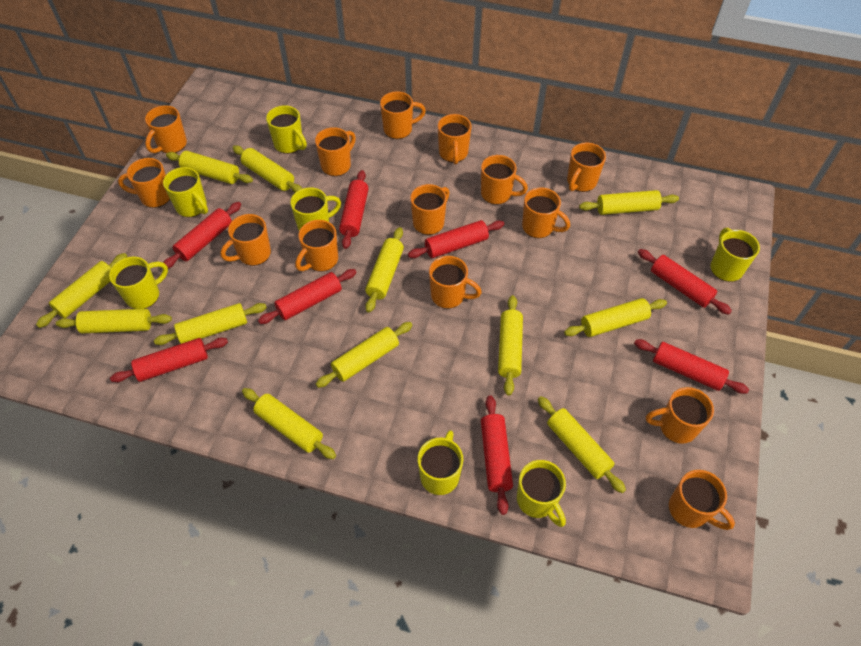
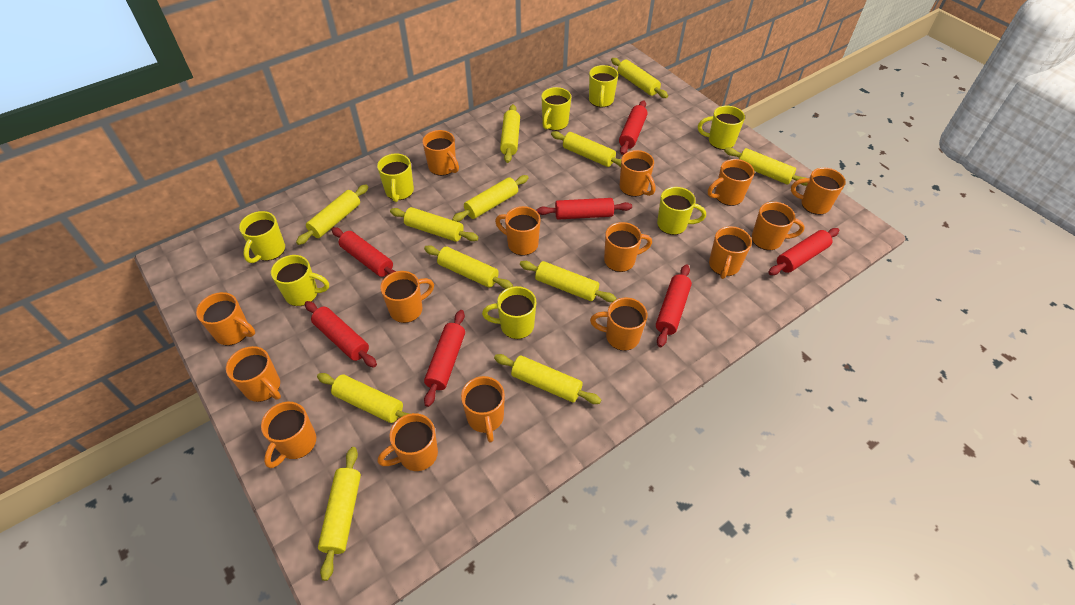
orange mug: [118,158,170,208] [145,105,187,153] [220,214,271,266] [295,220,338,272] [315,127,356,176] [380,91,426,139] [410,184,449,235] [429,256,482,309] [438,114,472,164] [481,155,528,205] [522,188,570,238] [567,143,606,192] [646,387,714,444] [669,470,735,530] = 14 -> [196,292,255,345] [226,346,281,402] [261,402,316,468] [378,413,438,471] [380,271,434,323] [422,130,459,176] [461,376,505,442] [495,206,541,256] [590,297,648,351] [604,222,652,272] [620,150,655,197] [708,159,754,206] [709,226,752,279] [752,202,805,250] [791,167,846,215] = 15
red rolling pin: [110,338,228,382] [163,202,241,269] [258,269,357,324] [339,170,369,249] [408,220,504,258] [481,395,513,515] [634,339,749,394] [638,249,732,315] = 8 -> [305,301,377,367] [331,227,396,277] [424,310,465,407] [537,198,632,220] [619,100,647,155] [656,264,692,347] [768,228,839,275] = 7
yellow mug: [109,257,168,309] [163,167,208,217] [266,105,307,154] [290,187,341,231] [417,430,463,495] [517,460,566,527] [711,228,760,282] = 7 -> [239,211,285,263] [271,255,329,306] [377,153,414,202] [482,286,536,339] [541,87,571,131] [589,65,618,107] [657,187,706,235] [698,106,745,150] = 8

